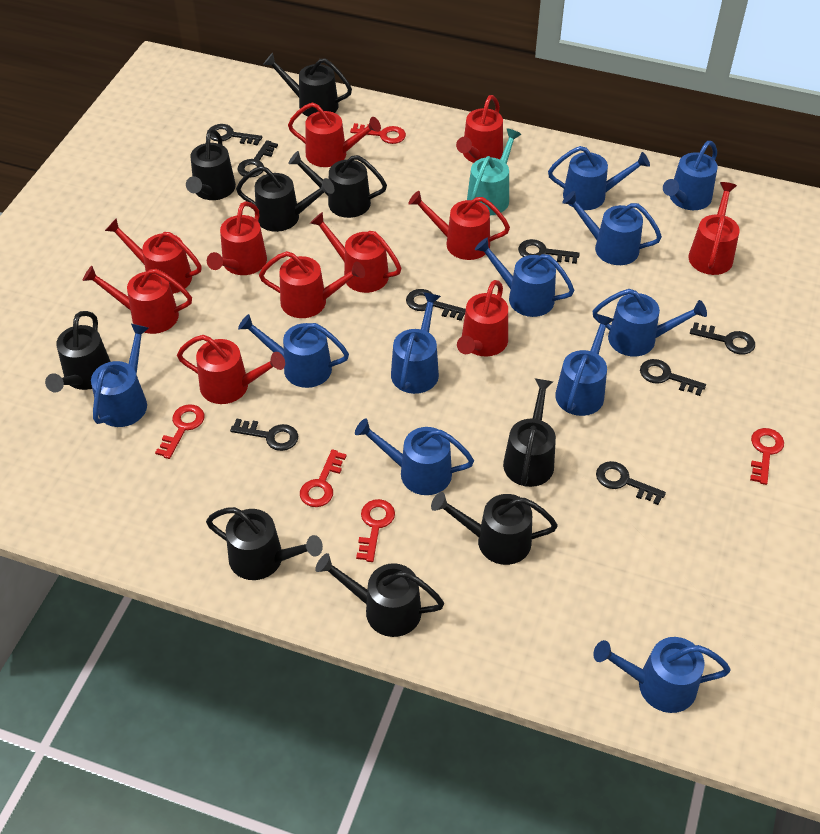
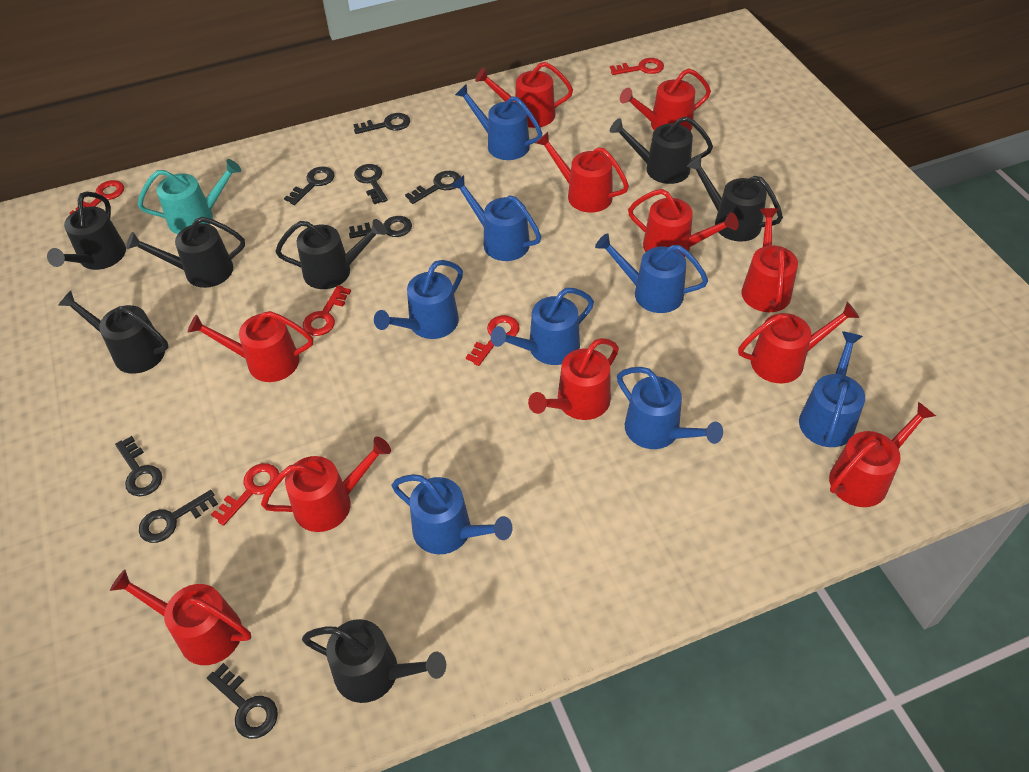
black watering can: [45,311,111,392] [186,129,236,200] [206,507,323,580] [236,166,334,232] [263,53,352,117] [288,151,387,218] [315,553,444,637] [431,492,558,565] [503,378,556,487] = 9 -> [47,191,126,270] [58,291,169,374] [126,217,245,288] [275,219,387,289] [302,619,446,703] [610,117,713,184] [687,156,783,242] = 7
blue watering can: [91,324,149,427] [238,314,349,388] [355,419,474,495] [391,292,441,394] [475,238,574,317] [548,146,650,210] [555,314,615,416] [562,191,662,265] [593,289,707,356] [593,637,731,713] [663,141,718,210] = 11 -> [374,260,463,339] [392,474,513,554] [451,175,541,261] [455,84,542,160] [491,288,594,365] [595,233,708,313] [617,367,723,449] [799,331,865,447] = 8

